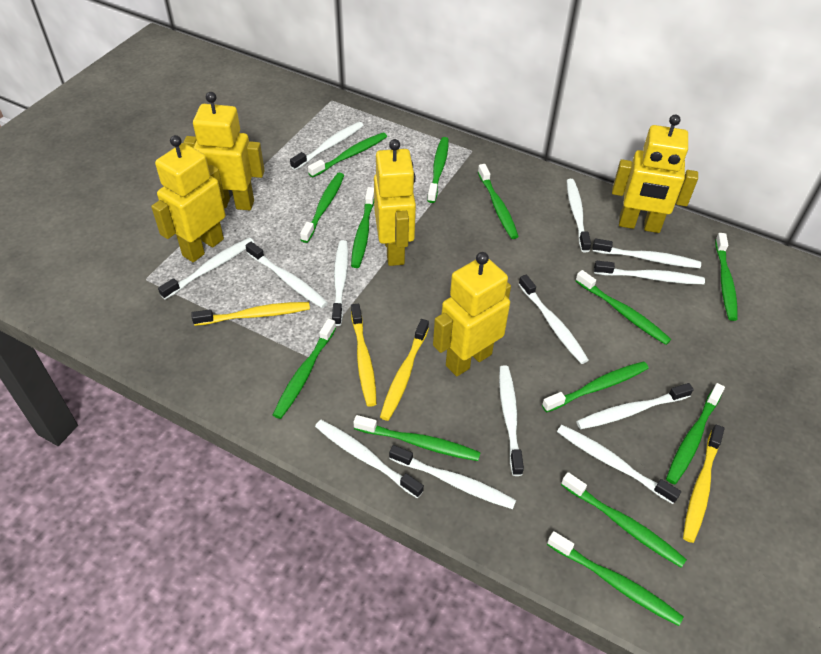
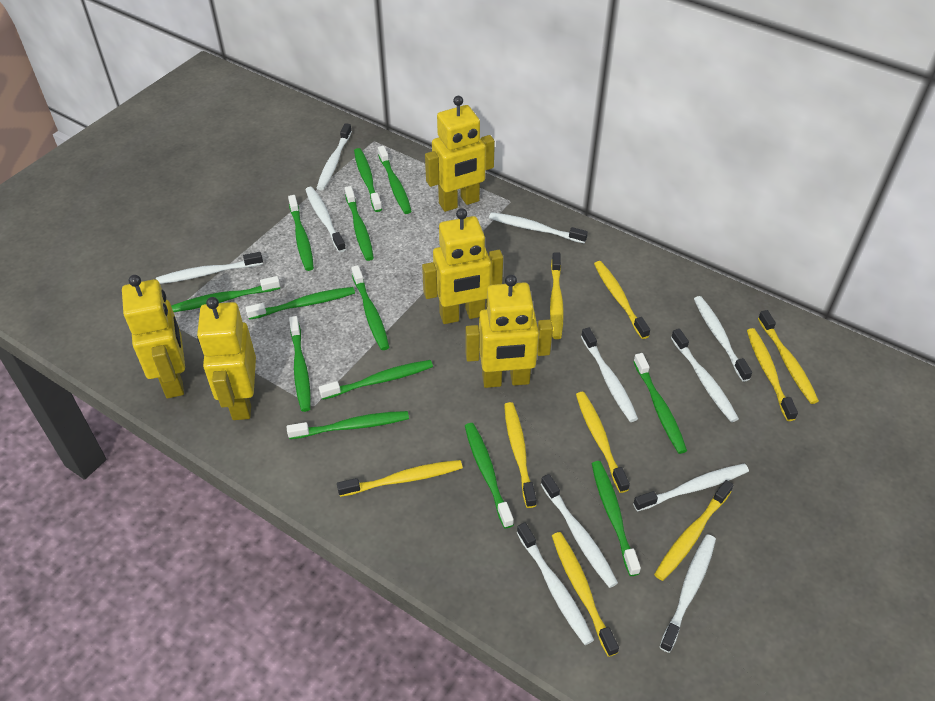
white toothbrush: [158,238,254,300] [246,242,328,308] [290,122,364,170] [315,420,424,498] [332,240,348,326] [389,445,516,509] [499,365,524,476] [519,275,589,364] [557,425,681,504] [567,179,591,252] [576,383,694,429] [592,239,701,268] [594,261,705,284] = 13 -> [156,252,263,284] [305,187,346,252] [317,123,352,190] [489,212,588,244] [517,522,594,645] [541,474,618,588] [581,328,638,422] [633,463,749,511] [660,534,716,653] [671,329,739,422] [694,296,752,382] = 11
yellow toothbrush: [191,302,310,326] [351,304,377,407] [380,319,429,421] [683,425,724,543] = 4 -> [337,460,463,497] [504,402,536,508] [550,252,564,339] [552,532,619,657] [576,392,630,493] [594,261,650,339] [654,480,733,581] [747,328,798,421] [758,310,819,404] = 9

